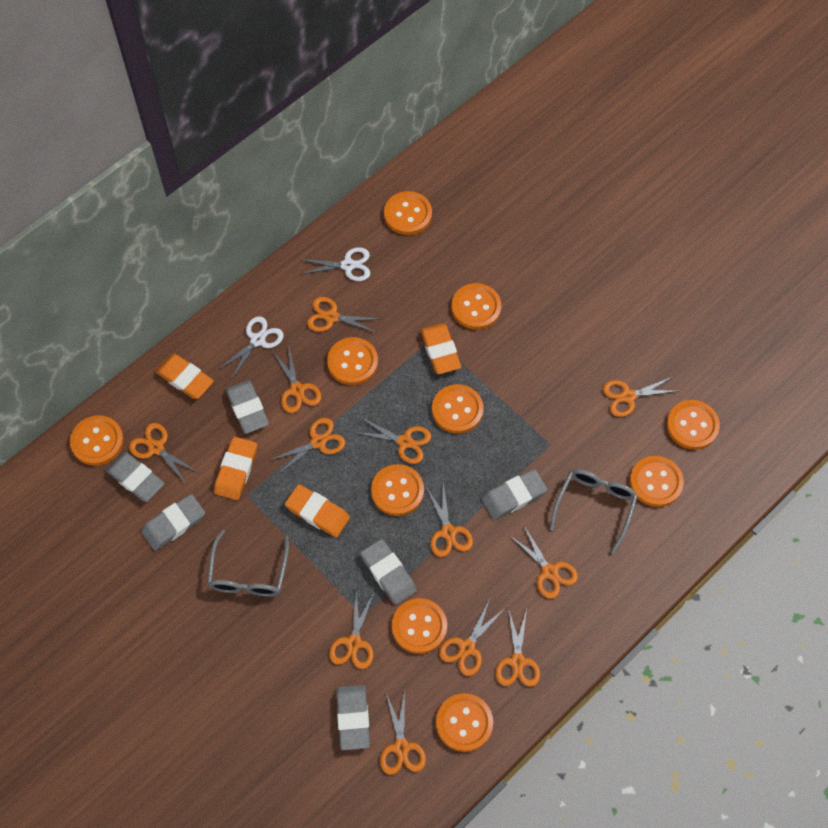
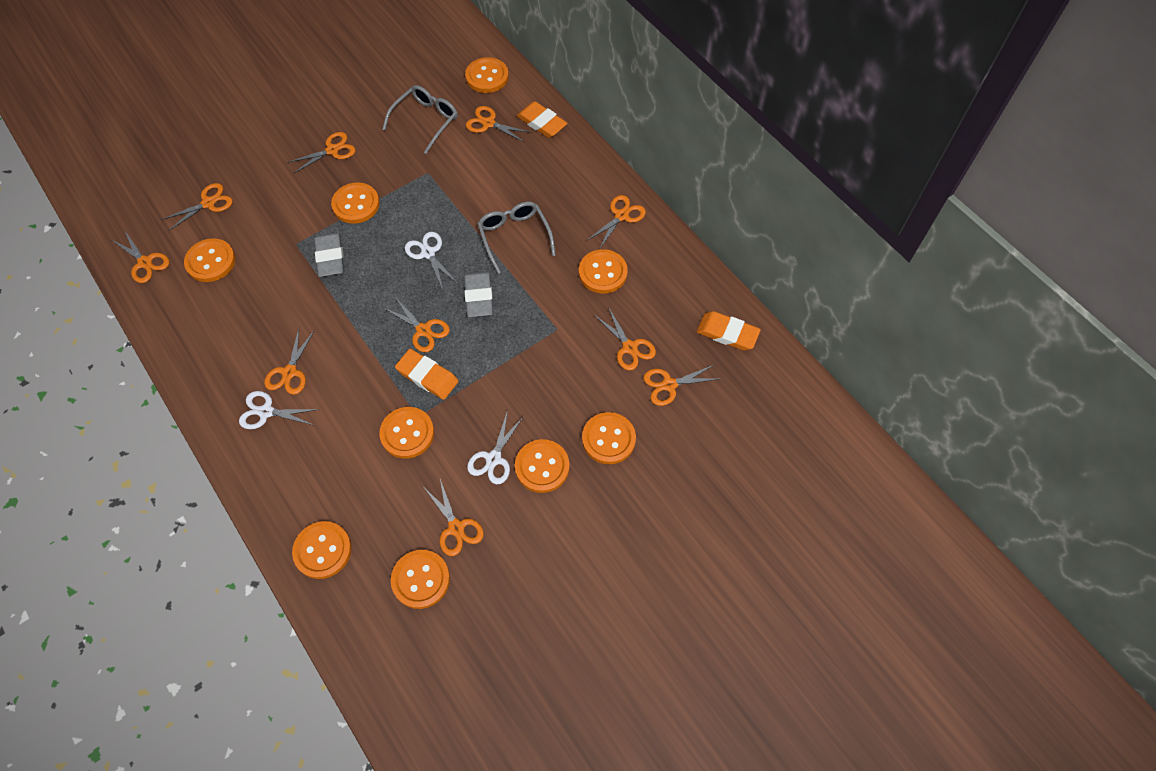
grey eraser: [106,452,165,502] [141,494,205,551] [226,380,269,434] [337,685,370,750] [360,539,417,605] [482,469,547,520] = 6 -> [315,233,344,277] [464,272,493,317] = 2
orange button: [70,415,124,466] [327,337,378,385] [371,464,424,516] [384,191,432,235] [392,598,447,654] [432,384,483,434] [436,693,493,752] [452,283,501,330] [630,456,684,507] [667,400,720,450] = 10 -> [184,238,235,282] [292,521,352,579] [331,182,380,224] [379,407,434,459] [391,550,450,609] [465,57,509,93] [515,439,570,493] [579,249,628,293] [582,412,636,464] = 9
orange eraser: [155,354,214,399] [214,437,257,500] [285,484,350,537] [421,323,461,374] = 4 -> [395,349,459,400] [516,101,567,138] [697,311,761,350] = 3
orange scissors: [129,423,199,484] [271,418,345,475] [273,345,321,413] [307,297,380,333] [329,592,374,669] [353,417,431,464] [380,691,426,775] [426,484,473,557] [439,601,503,676] [496,608,540,687] [509,526,578,599] [603,376,678,417] = 12 -> [112,231,169,283] [161,183,233,231] [264,328,315,395] [287,132,355,173] [382,297,450,352] [425,479,484,556] [466,106,531,142] [586,195,646,249] [594,307,656,371] [643,364,718,406] = 10
white scissors: [218,316,284,380] [299,247,370,281] = 2 -> [239,391,320,429] [405,232,457,289] [467,410,524,484] = 3

